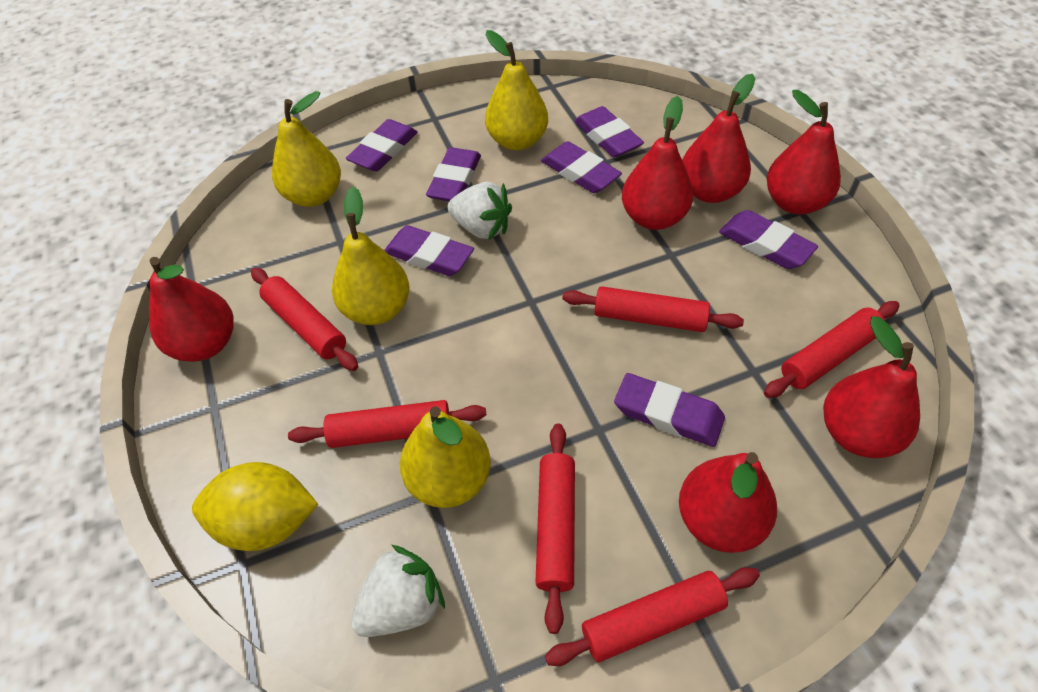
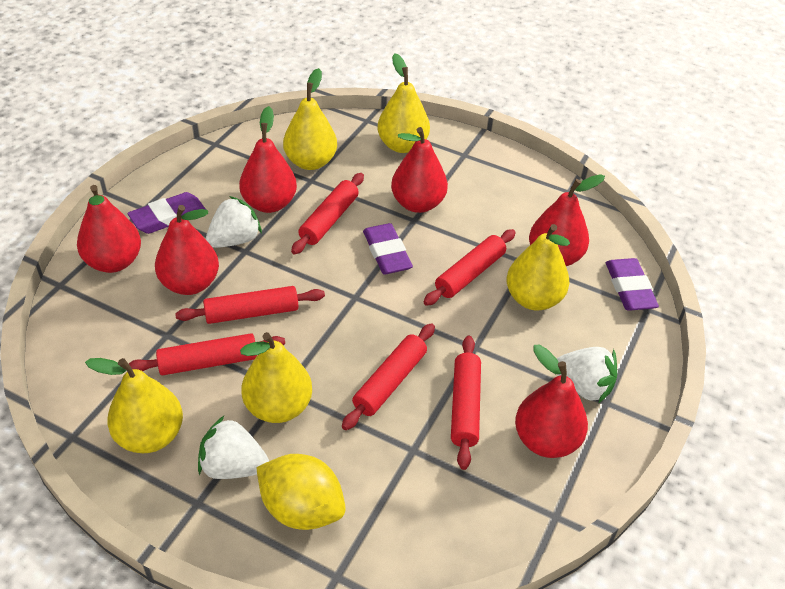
purple eraser: [346,119,418,172] [384,225,474,276] [426,147,481,201] [541,141,622,193] [574,106,644,158] [614,373,725,447] [719,210,818,269] = 7 -> [128,192,206,234] [363,223,413,274] [606,258,659,311] = 3
white strawberry: [351,545,445,637] [447,182,512,240] = 2 -> [198,416,269,479] [206,196,262,248] [556,347,617,404] = 3
yellow pear: [272,91,341,207] [332,187,410,325] [400,406,491,508] [485,30,548,150] = 4 -> [85,358,183,453] [240,332,312,423] [283,68,337,170] [378,53,430,153] [507,224,570,310] = 5

